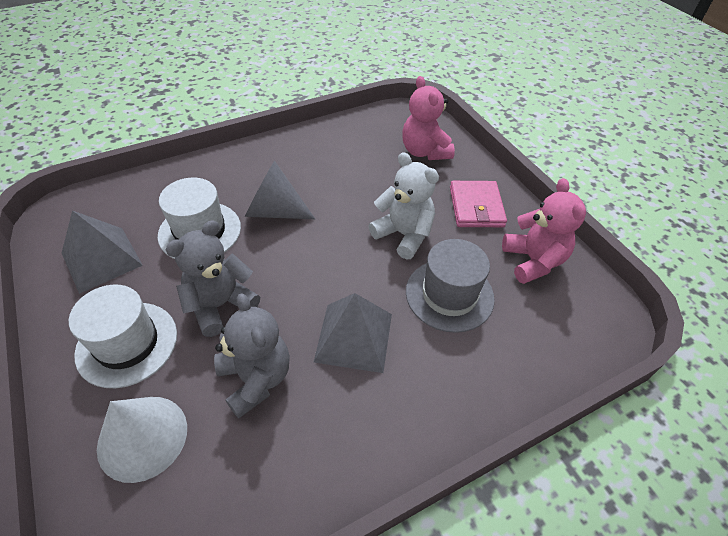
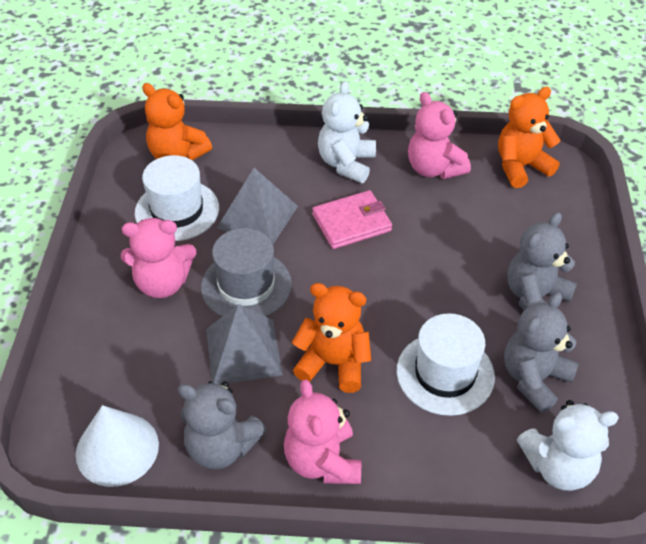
grey cone: [245,161,315,219] = 1 -> none = 0
grey teddy bear: [165,221,260,337] [214,293,290,418] = 2 -> [178,381,267,469] [504,292,579,413] [507,212,577,310] = 3
orange teddy bear: none = 0 -> [142,83,212,161] [292,283,371,393] [498,87,561,188] = 3
pink teddy bear: [402,76,455,160] [502,178,586,284] = 2 -> [121,218,196,298] [284,380,361,484] [408,92,471,179] = 3
white teddy bear: [369,152,439,259] = 1 -> [318,81,376,183] [517,400,619,491] = 2

